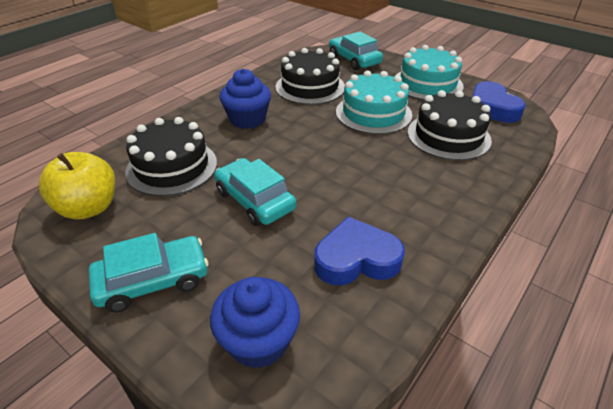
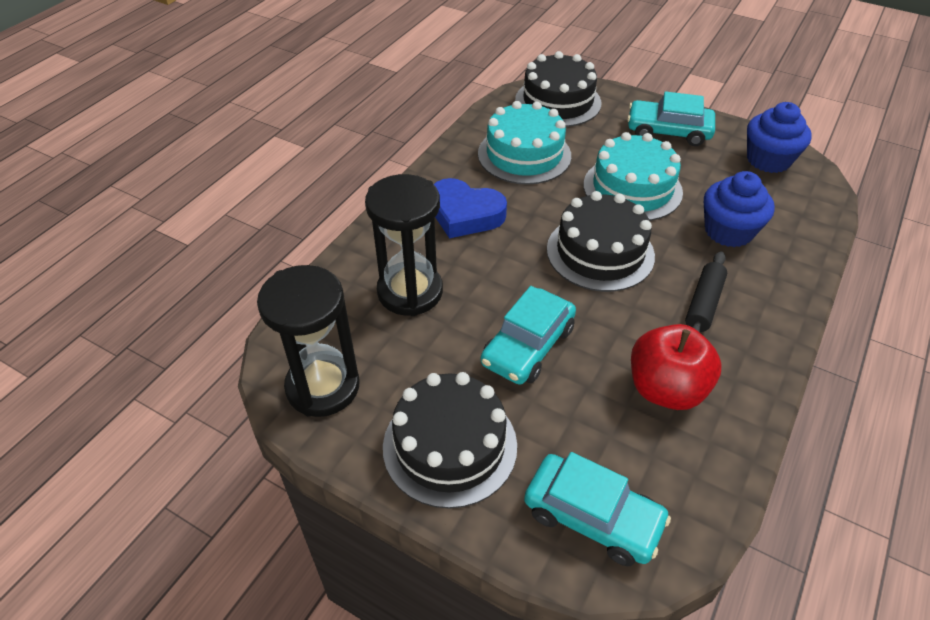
black hourglass: none = 0 -> [257,265,360,417] [365,174,443,316] = 2
black rolling pin: none = 0 -> [685,251,727,332] = 1
blue heart: [314,216,405,285] [472,81,526,123] = 2 -> [433,178,507,238] = 1
red apple: none = 0 -> [631,324,721,410] = 1
yellow apple: [39,152,115,220] = 1 -> none = 0

